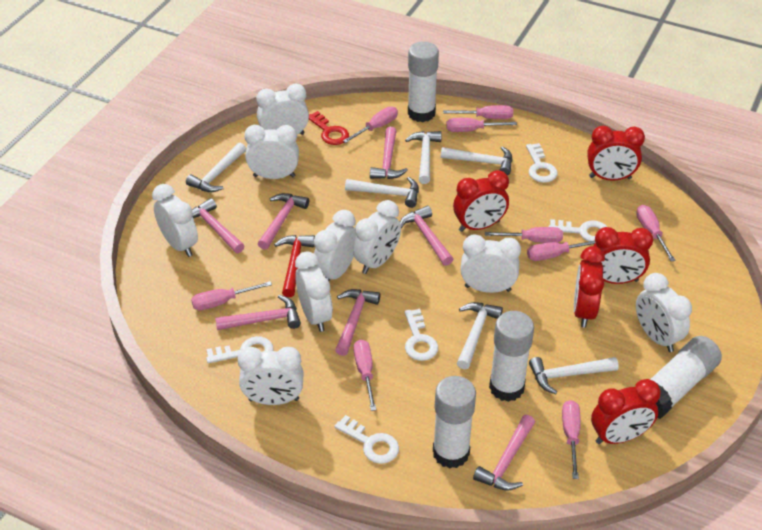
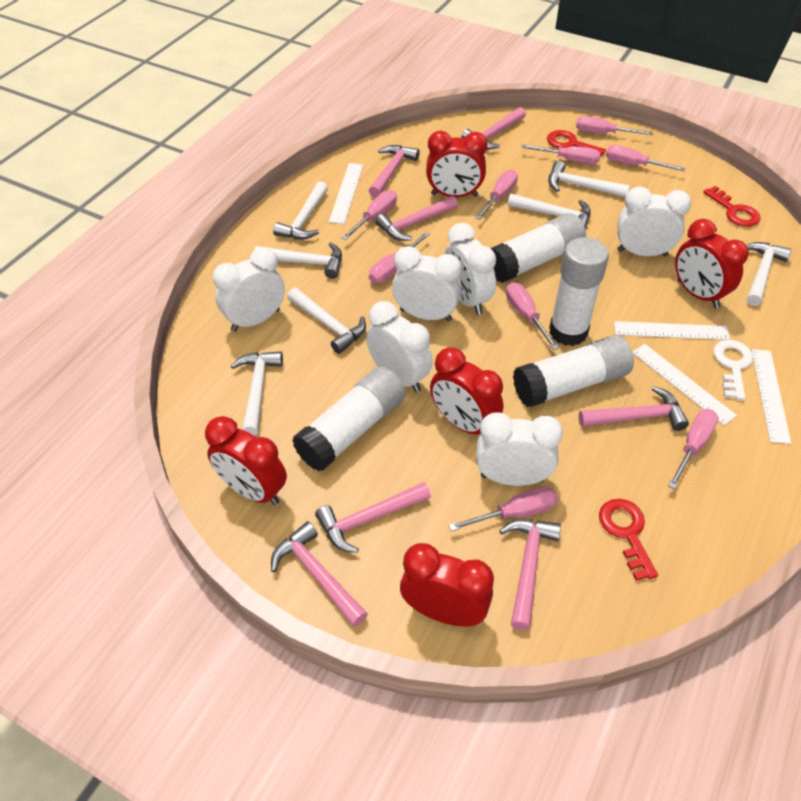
red hammer: [274,235,315,297] = 1 -> none = 0
red key: [309,111,349,145] = 1 -> [547,130,606,157] [599,499,658,581] [703,186,761,227] = 3
white clock: [152,184,198,257] [238,347,304,405] [244,125,299,179] [256,83,309,135] [295,251,333,332] [314,210,356,281] [353,200,401,274] [461,234,521,293] [636,273,692,352] = 9 -> [213,247,285,331] [366,301,433,392] [392,246,462,322] [444,223,496,315] [476,412,563,486] [617,186,691,256] = 6
white hammer: [186,143,246,192] [345,177,419,208] [405,131,442,184] [441,146,513,175] [457,302,503,369] [529,357,619,394] = 6 -> [231,351,283,436] [254,242,342,279] [273,181,328,239] [287,288,366,354] [508,194,591,230] [548,161,630,197] [747,242,792,306] = 7
white key: [206,336,274,363] [334,415,399,464] [404,309,438,361] [526,143,558,183] [548,219,607,242] = 5 -> [713,340,753,400] = 1
white ruler: none = 0 -> [329,163,364,224] [614,321,730,340] [632,344,737,425] [752,349,791,444] = 4

